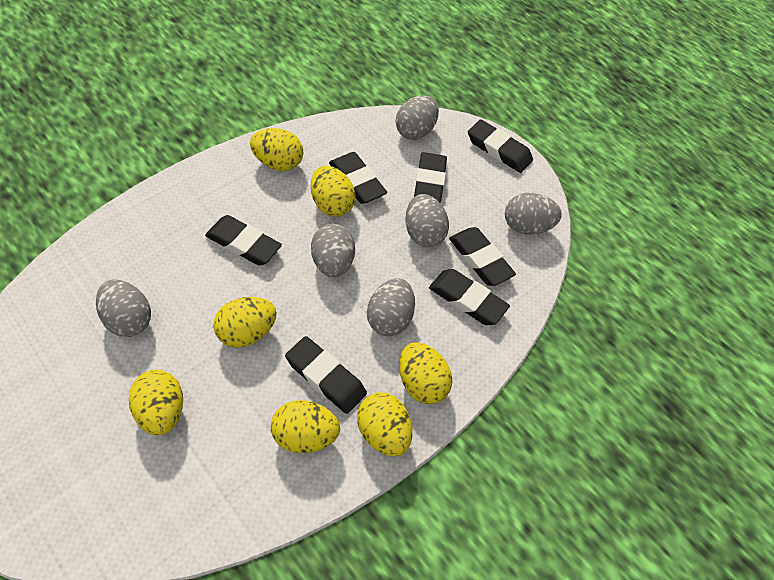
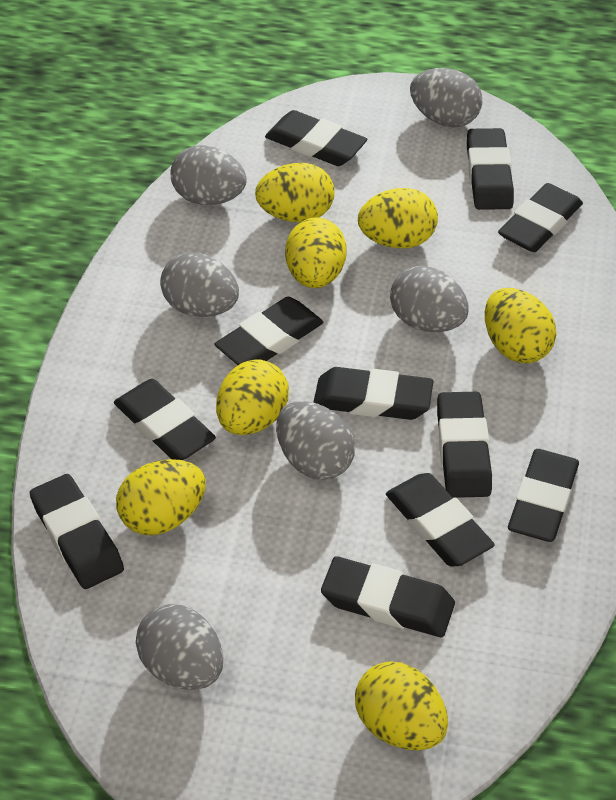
black eraser: [205,215,282,266] [285,336,367,414] [329,152,387,204] [414,152,447,203] [429,269,510,325] [449,227,516,286] [468,119,533,173] = 7 -> [30,474,124,589] [114,379,216,460] [215,297,323,365] [265,110,368,166] [313,367,433,420] [321,556,455,637] [386,473,495,566] [437,392,492,498] [467,128,514,210] [498,183,583,252] [508,449,579,542] = 11

